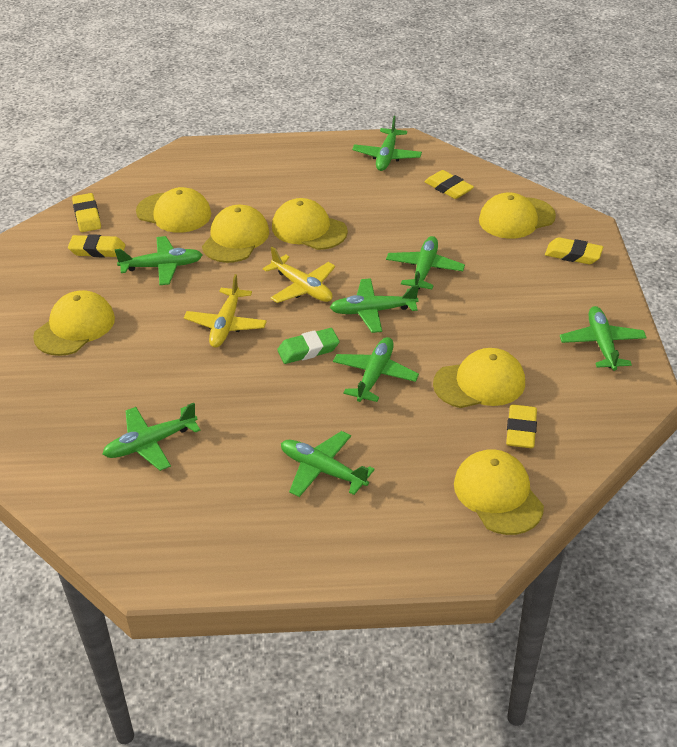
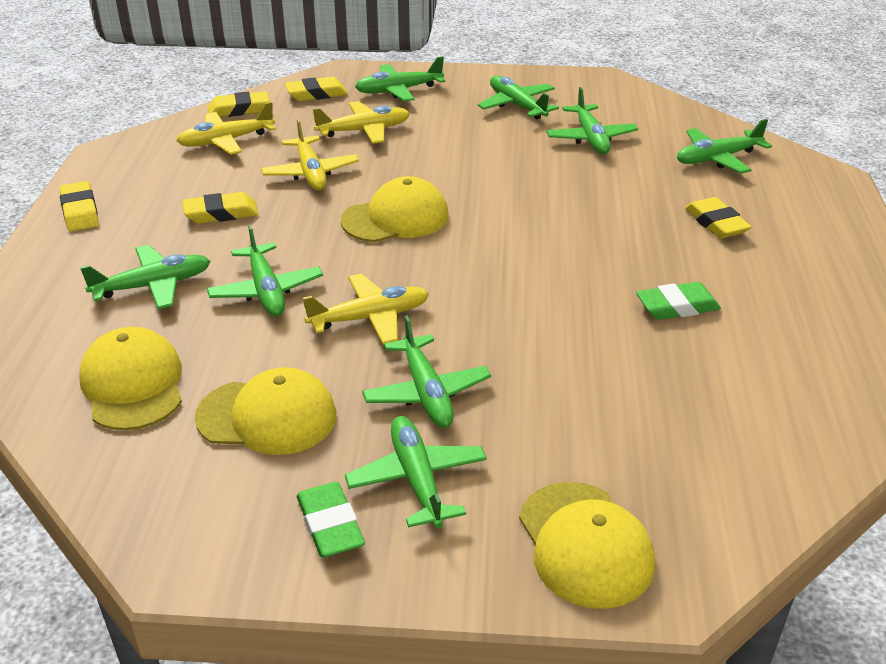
green eraser: [277,328,340,364] = 1 -> [297,482,365,558] [636,282,721,320] = 2
yellow cap: [33,290,115,356] [136,187,211,233] [202,205,269,263] [272,198,348,250] [433,348,525,408] [454,449,544,535] [479,192,556,239] = 7 -> [79,327,182,430] [195,367,336,455] [341,176,449,242] [519,482,655,609] = 4
yellow plane: [184,274,267,348] [263,247,335,303] = 2 -> [176,102,276,155] [261,119,359,190] [303,274,429,345] [313,101,410,144] = 4

